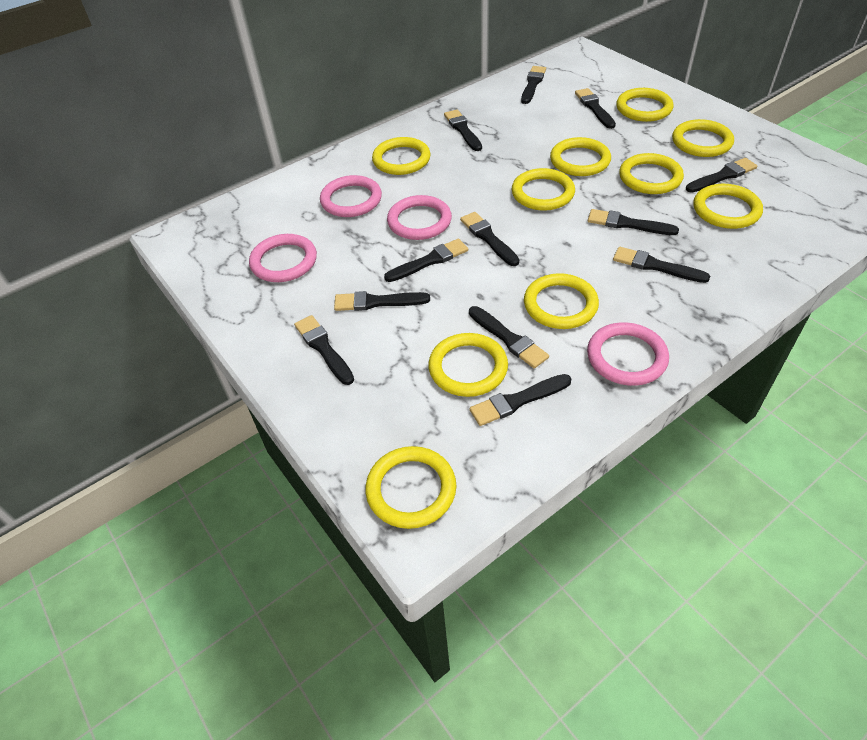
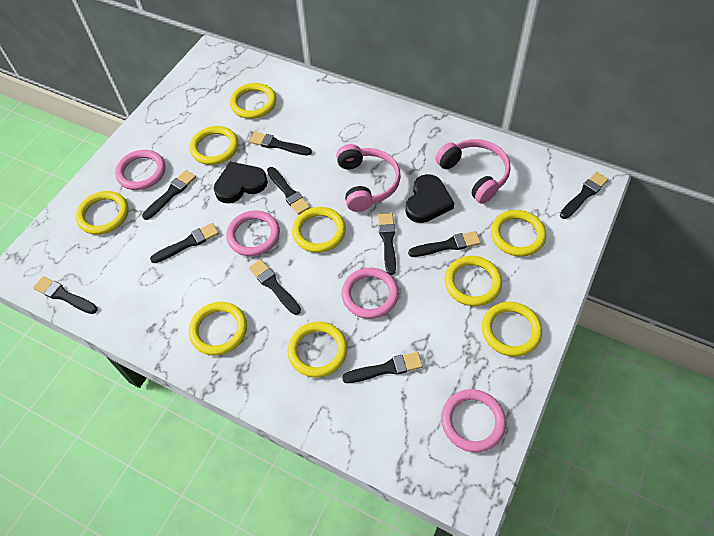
black brush: [294,315,354,385] [334,291,430,311] [384,239,468,282] [444,109,482,151] [460,212,519,266] [469,306,549,368] [470,374,572,426] [521,66,546,104] [575,88,616,129] [588,209,679,235] [613,247,710,283] [686,158,757,193] = 12 -> [33,276,98,314] [142,170,196,220] [150,223,219,263] [249,132,312,156] [249,259,301,315] [267,167,310,215] [342,352,423,383] [378,213,396,275] [408,231,481,257] [560,172,608,219] = 10
black heart: none = 0 -> [214,162,268,204] [406,174,454,223] = 2
pink headphones: none = 0 -> [336,144,401,212] [435,139,511,204] = 2
yellow ring: [365,446,456,529] [372,137,431,175] [428,333,508,397] [512,168,575,211] [524,273,599,329] [550,137,611,176] [616,88,673,122] [619,153,684,194] [672,119,734,157] [693,184,763,229] = 10 -> [76,191,128,235] [189,302,247,356] [190,126,238,165] [230,83,276,119] [288,322,347,378] [292,207,346,253] [445,256,502,306] [482,302,542,357] [491,210,546,257] = 9

